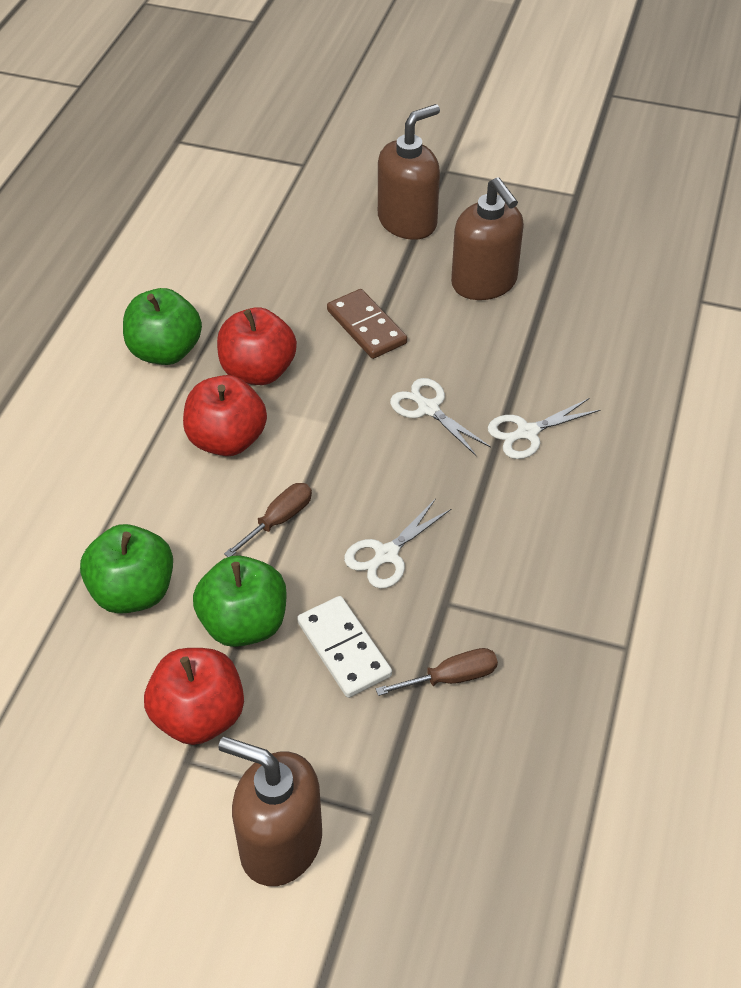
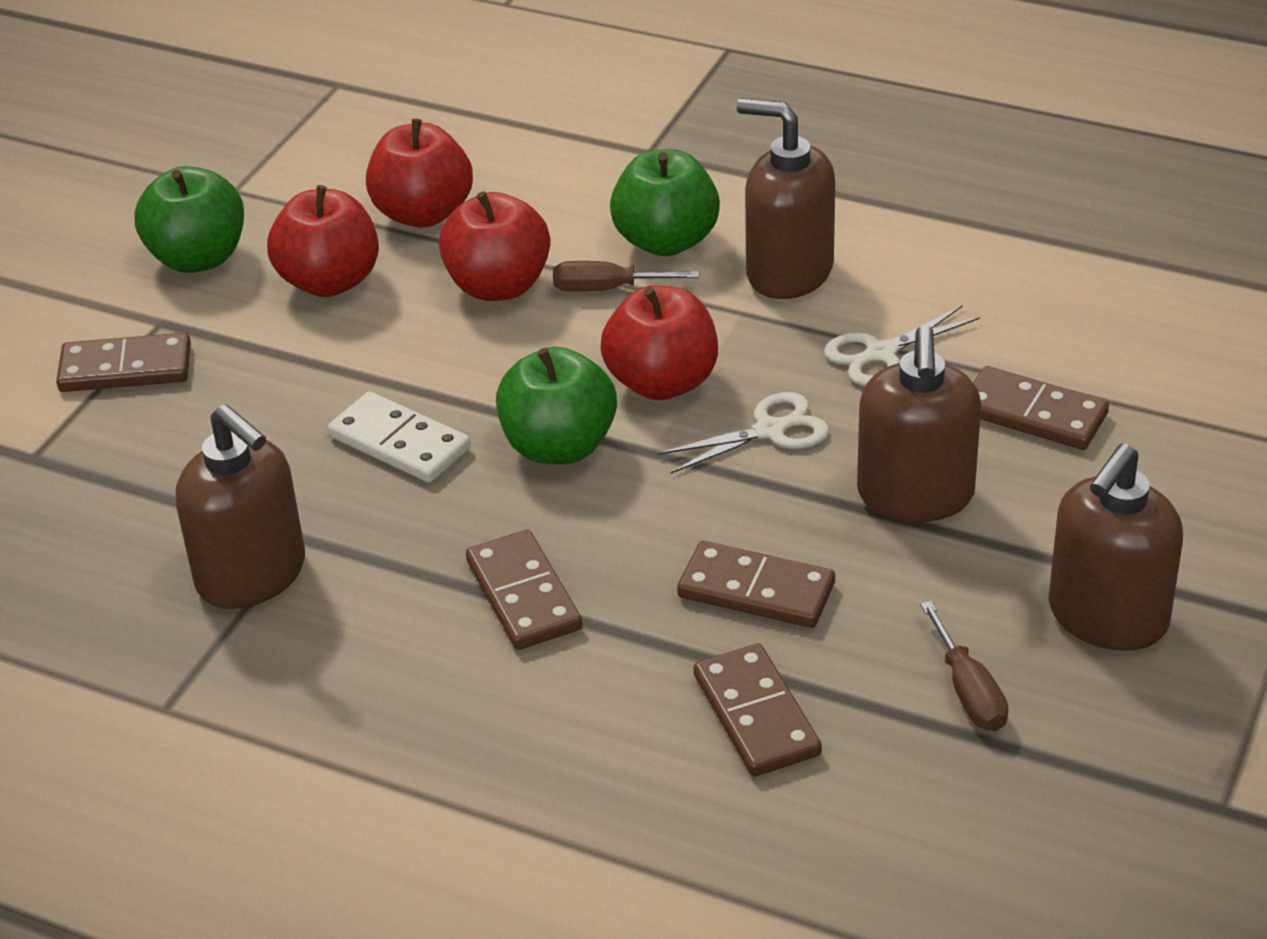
brown domino: [327,289,407,359] = 1 -> [56,333,191,392] [466,530,582,650] [677,541,835,628] [693,643,822,777] [973,366,1109,450] = 5
brown soap dispenser: [218,736,322,886] [378,104,440,240] [451,177,524,300] = 3 -> [176,404,305,609] [737,98,835,299] [857,325,981,522] [1048,443,1183,651] = 4
red apple: [144,648,244,745] [183,375,267,456] [217,307,297,385] = 3 -> [267,185,379,297] [366,119,473,228] [439,191,550,301] [600,286,718,400] = 4
white scissors: [344,499,451,588] [390,378,491,457] [488,398,600,459] = 3 -> [658,392,829,474] [824,305,980,386] = 2

